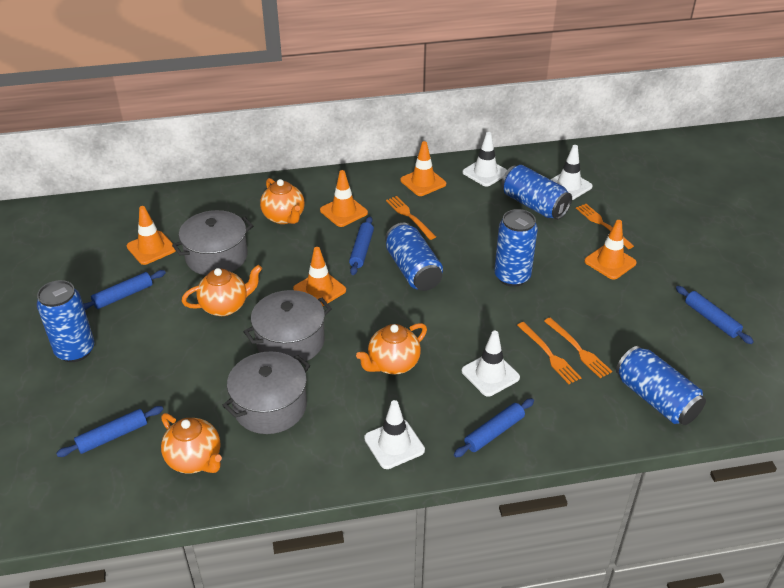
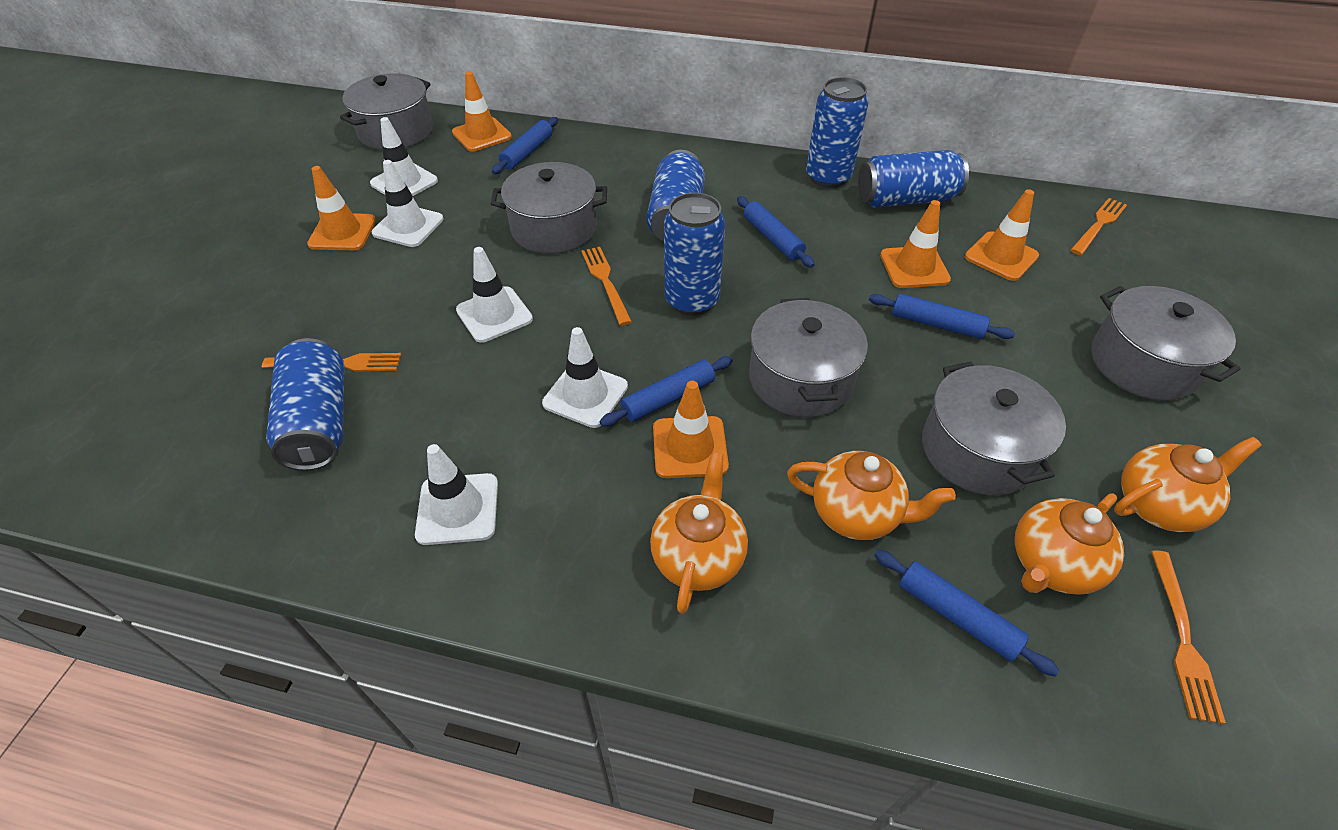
grey pot: [172,210,253,276] [222,351,311,434] [243,290,332,363] = 3 -> [340,73,433,150] [491,162,607,254] [749,298,868,417] [922,361,1066,495] [1091,286,1241,401] = 5
white traffic cone: [364,400,425,469] [462,331,520,397] [463,132,507,187] [550,145,593,200] = 4 -> [370,117,438,196] [372,160,444,247] [415,444,498,545] [456,247,533,343] [542,327,628,428] = 5

